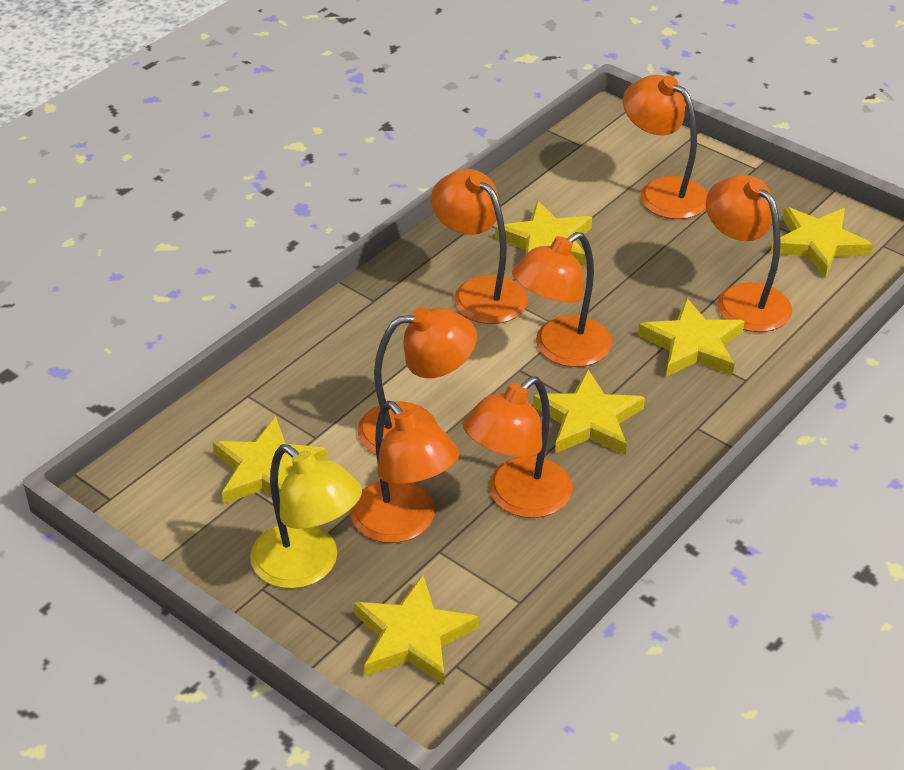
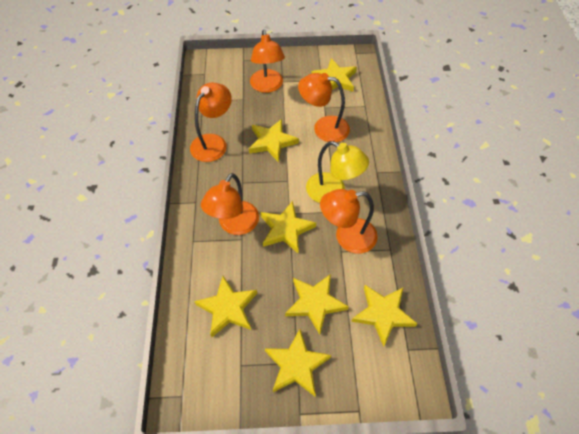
orange lamp: [350,401,459,543] [358,307,477,455] [431,169,528,324] [463,377,572,518] [512,232,612,367] [623,75,708,219] [706,175,792,332] = 7 -> [190,83,232,162] [201,173,259,235] [250,30,285,93] [298,73,350,142] [320,189,378,254] = 5
yellow star: [213,417,327,504] [354,575,479,685] [495,201,592,266] [533,370,645,455] [638,298,745,377] [770,207,873,277] = 6 -> [194,276,257,337] [249,119,299,162] [261,201,316,253] [265,329,331,396] [285,274,349,335] [311,58,357,92] [351,285,417,347] = 7

